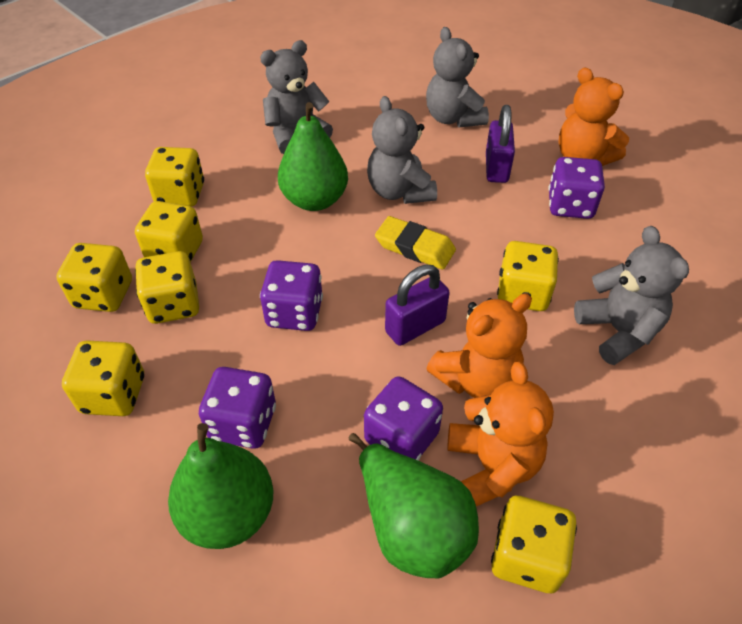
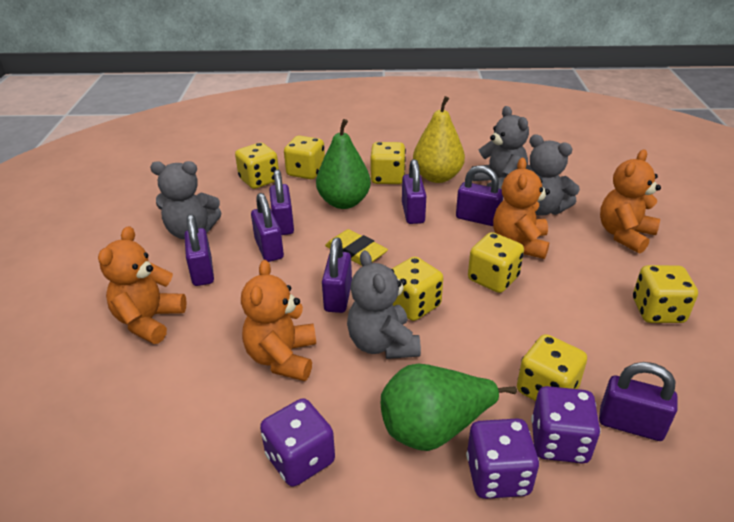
green pear: [168,423,273,549] [278,102,348,211] [349,433,479,578] = 3 -> [316,119,371,209] [381,364,517,451] = 2
orange teddy bear: [426,293,532,398] [447,362,554,506] [558,68,629,166] = 3 -> [98,226,187,344] [241,260,316,381] [493,158,550,259] [600,149,661,254] = 4
purple dice: [199,367,276,449] [260,260,323,331] [364,376,443,461] [548,157,605,219] = 4 -> [260,398,335,487] [466,418,539,499] [531,386,601,464] = 3
purple padlock: [385,265,450,346] [486,105,515,183] = 2 -> [184,214,214,286] [251,193,284,262] [269,170,294,235] [322,237,352,313] [402,159,426,224] [456,166,503,226] [599,362,678,441] = 7
yellow pear: none = 0 -> [413,96,465,183] = 1

